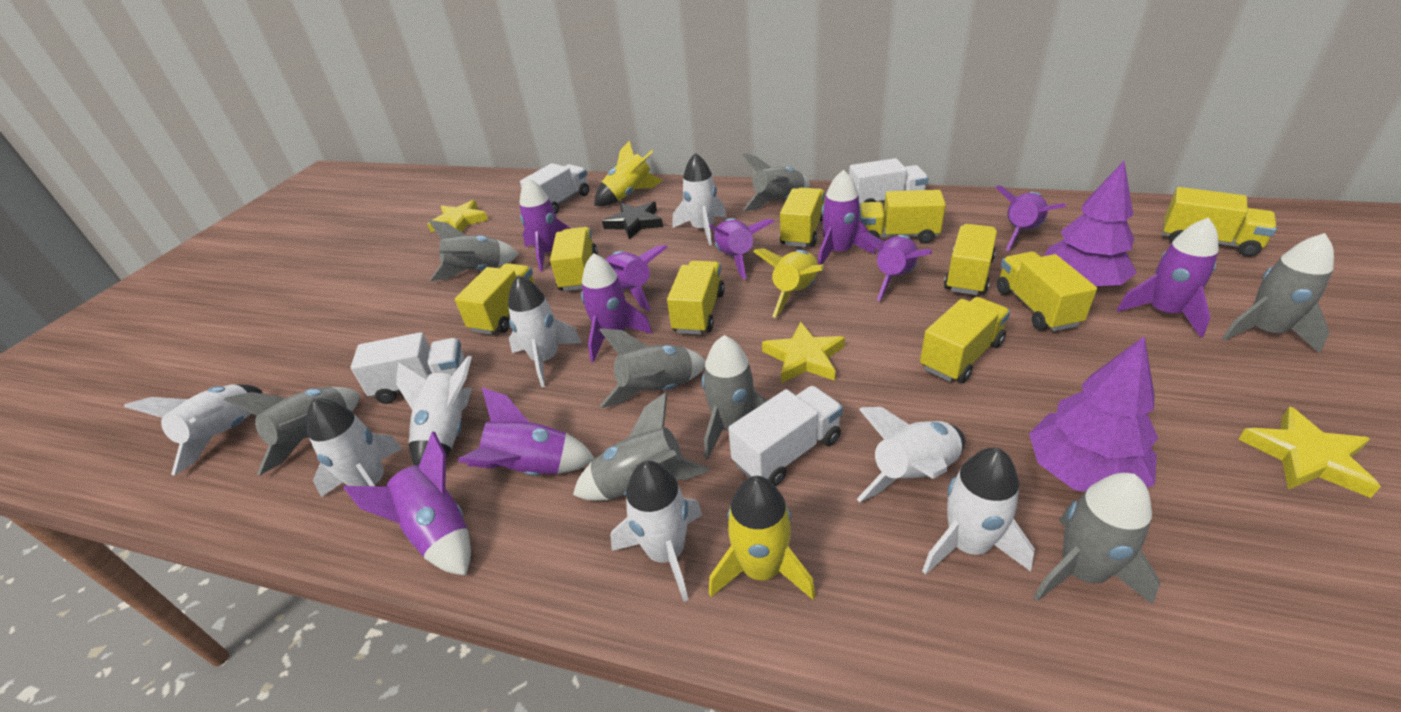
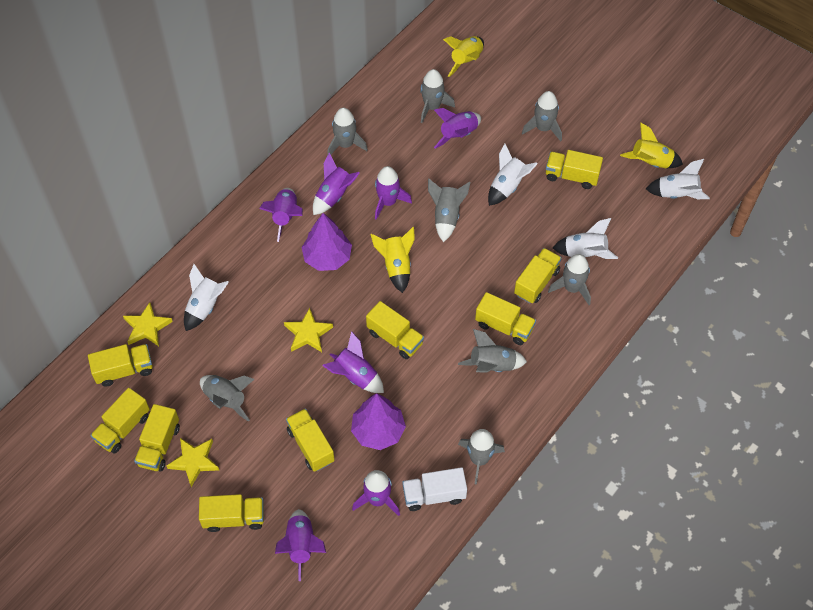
black star: [602,202,663,240] = 1 -> none = 0
purple rocket: [344,432,471,576] [458,387,595,476] [519,178,570,272] [581,253,652,363] [605,245,668,311] [708,218,774,279] [818,170,875,265] [860,232,932,301] [995,185,1066,251] [1117,217,1219,337] = 10 -> [259,188,303,242] [275,509,326,581] [313,153,360,215] [322,331,384,393] [352,470,400,516] [375,166,412,220] [434,108,481,149] = 7
white rocket: [124,384,262,476] [306,398,403,497] [396,355,472,466] [508,275,582,387] [610,461,702,602] [673,153,727,245] [857,407,965,502] [922,448,1035,575] = 8 -> [184,264,229,331] [488,144,538,206] [553,218,618,259] [646,159,710,199] = 4
white truck: [351,332,465,404] [520,163,589,214] [728,386,843,486] [849,158,929,205] = 4 -> [402,467,467,511] = 1

